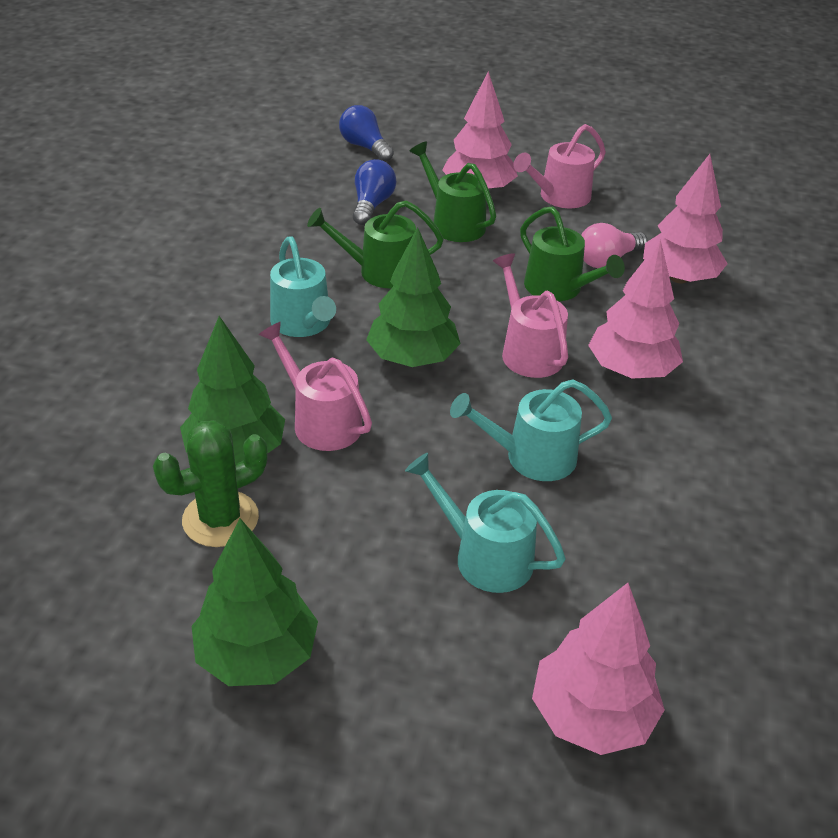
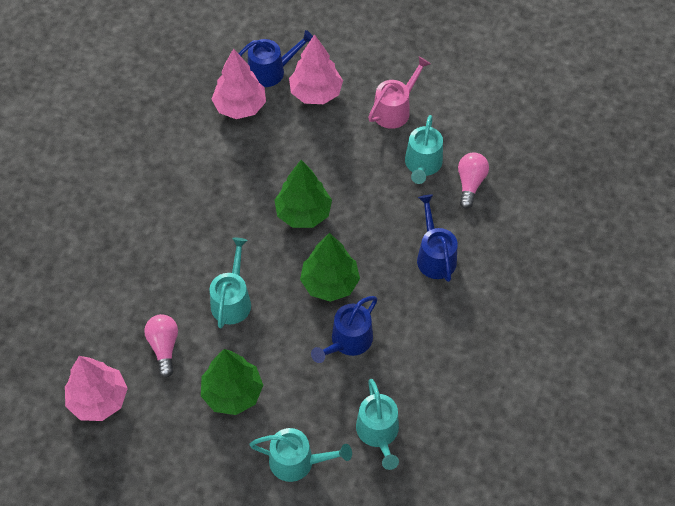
blue light bulb: [339,105,394,162] [353,159,396,225] = 2 -> none = 0
blue watering can: none = 0 -> [239,30,313,87] [311,296,377,363] [417,194,458,282] = 3
green cactus: [153,420,268,547] = 1 -> none = 0
green watering can: [307,200,443,288] [409,141,496,242] [520,207,625,301] = 3 -> none = 0
pink light bulb: [581,223,648,268] = 1 -> [144,314,178,378] [458,153,489,209] = 2
pink tree: [442,71,518,188] [532,583,665,755] [588,240,683,379] [643,154,728,283] = 4 -> [65,356,128,421] [211,48,266,119] [289,34,343,104] = 3
pink watering can: [258,322,372,451] [493,253,568,378] [513,124,606,208] = 3 -> [368,56,430,129] = 1
turquoise watering can: [270,237,336,337] [405,453,566,593] [450,379,612,481] = 3 -> [210,238,251,328] [249,428,352,482] [356,379,399,470] [405,115,443,184] = 4

